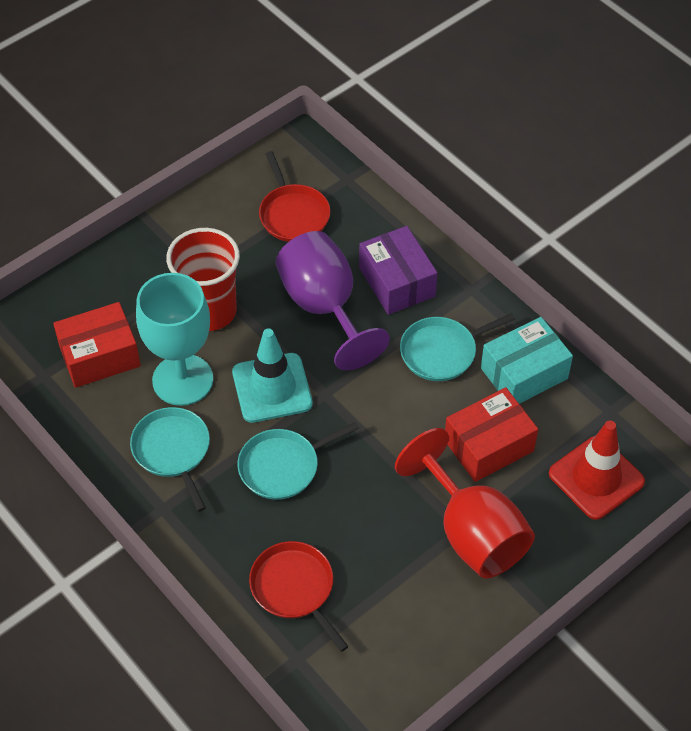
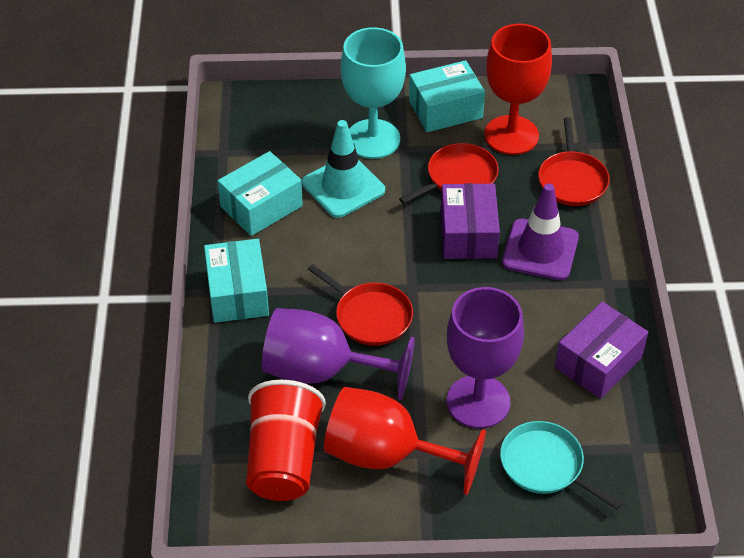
purple box: [359,226,437,315] = 1 -> [440,183,500,259] [555,302,648,399] = 2
purple goblet: [276,231,390,371] = 1 -> [262,308,415,400] [447,287,524,429] = 2
purple traffic cone: none = 0 -> [502,183,579,281] = 1
red box: [53,302,141,388] [445,388,538,482] = 2 -> none = 0
red goblet: [395,428,535,578] = 1 -> [324,387,486,495] [484,24,552,155] = 2
red pan: [249,541,349,652] [259,151,330,242] = 2 -> [308,264,413,346] [399,143,499,204] [538,117,610,206] = 3
red traffic cone: [549,420,645,520] = 1 -> none = 0
turquoise box: [481,317,573,404] = 1 -> [204,239,269,323] [218,151,303,236] [409,60,485,132] = 3
turquoise pan: [130,407,210,512] [238,422,359,500] [400,313,515,381] = 3 -> [500,421,622,510] = 1

